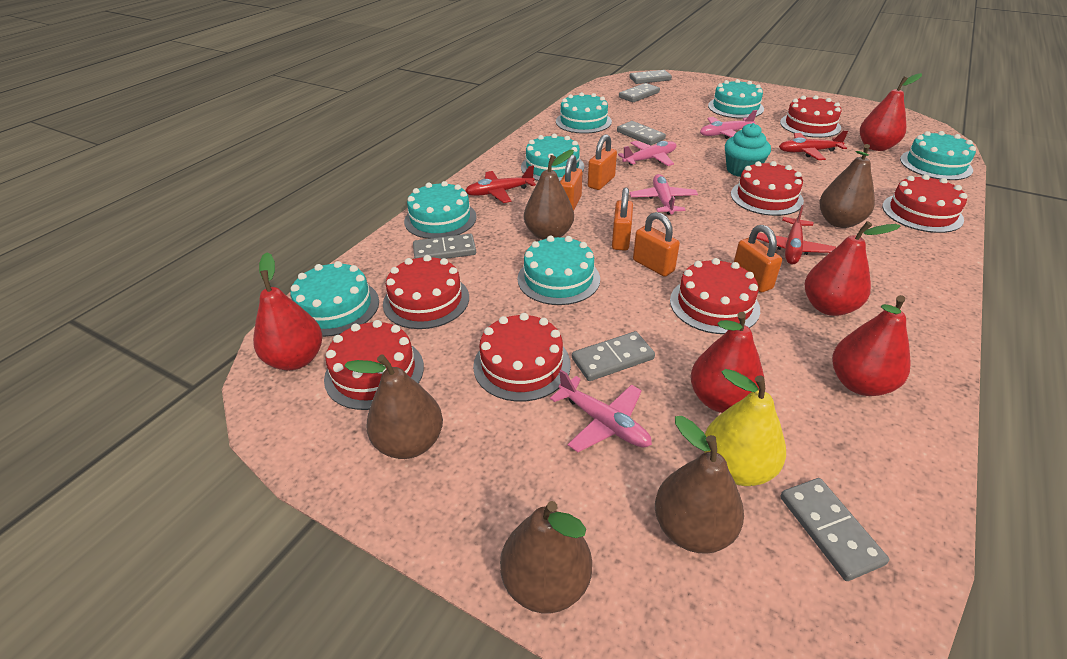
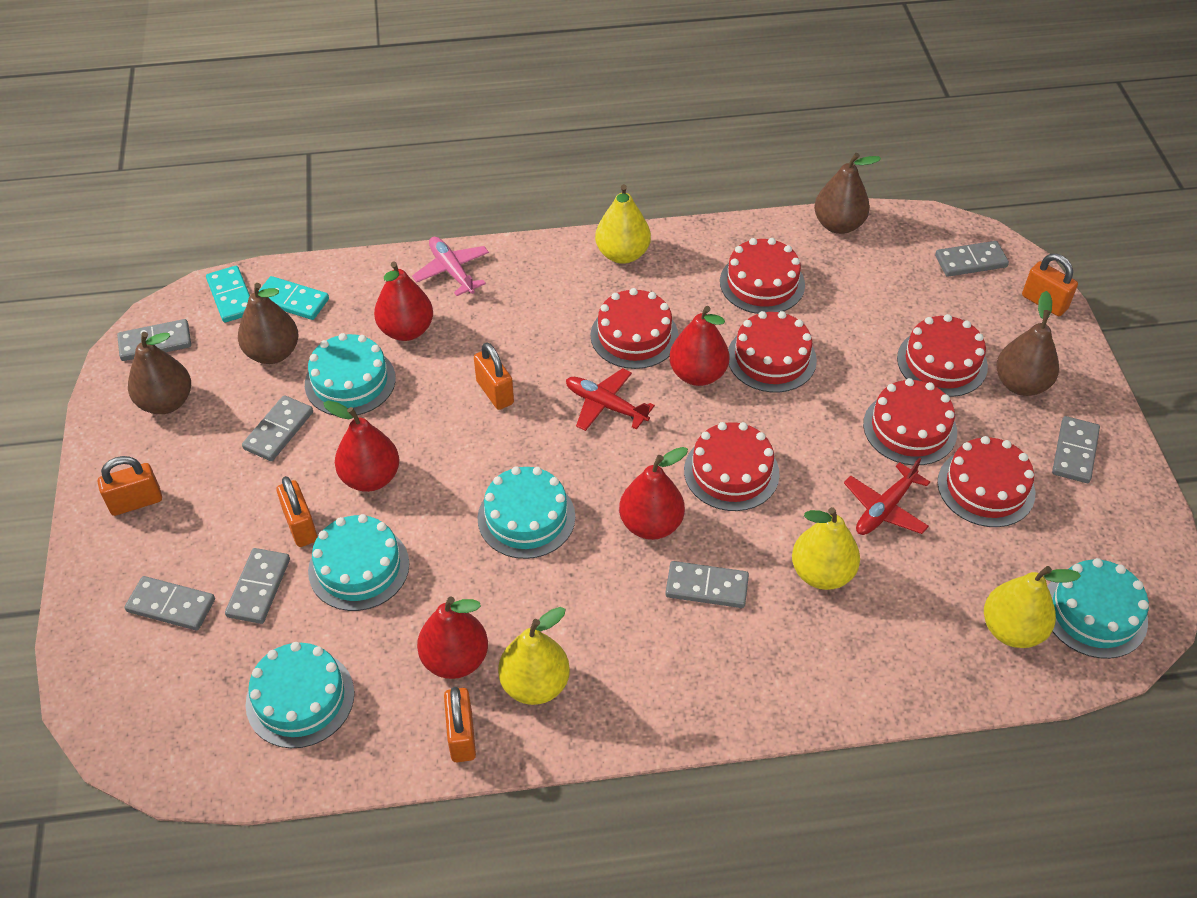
brown pear: [344,354,443,459] [500,501,592,613] [524,150,574,240] [655,416,744,554] [819,144,875,228] = 5 -> [128,332,191,414] [238,283,299,364] [814,153,881,234] [996,291,1059,396] = 4
grey domino: [413,234,476,259] [572,331,655,381] [617,121,666,145] [619,83,660,102] [629,70,672,84] [780,478,889,581] = 6 -> [117,319,191,361] [125,576,215,630] [225,548,290,624] [242,395,313,461] [665,561,749,608] [935,241,1009,277] [1052,416,1100,483] = 7
pink plane: [550,370,652,452] [618,141,677,166] [630,174,698,215] [700,110,757,139] = 4 -> [412,237,489,296] = 1
red plane: [465,165,536,203] [756,205,836,264] [779,130,848,160] = 3 -> [566,368,655,431] [844,457,930,535] = 2
turquoise cake: [291,261,379,337] [404,181,477,239] [517,236,600,305] [521,134,584,181] [556,92,612,134] [708,79,764,119] [900,131,976,180] = 7 -> [246,642,354,748] [305,333,396,416] [308,514,409,611] [477,466,575,559] [1047,558,1149,659] = 5
turquoise cupcake: [725,123,771,177] = 1 -> none = 0
turquoise domino: none = 0 -> [206,266,250,323] [259,276,329,320] = 2
yellow pear: [704,369,786,486] = 1 -> [498,607,570,705] [595,184,651,264] [792,507,860,590] [984,566,1081,648] = 4

